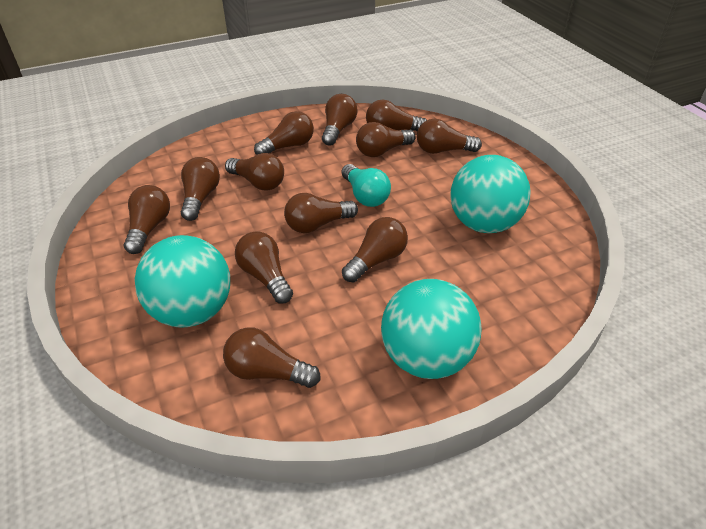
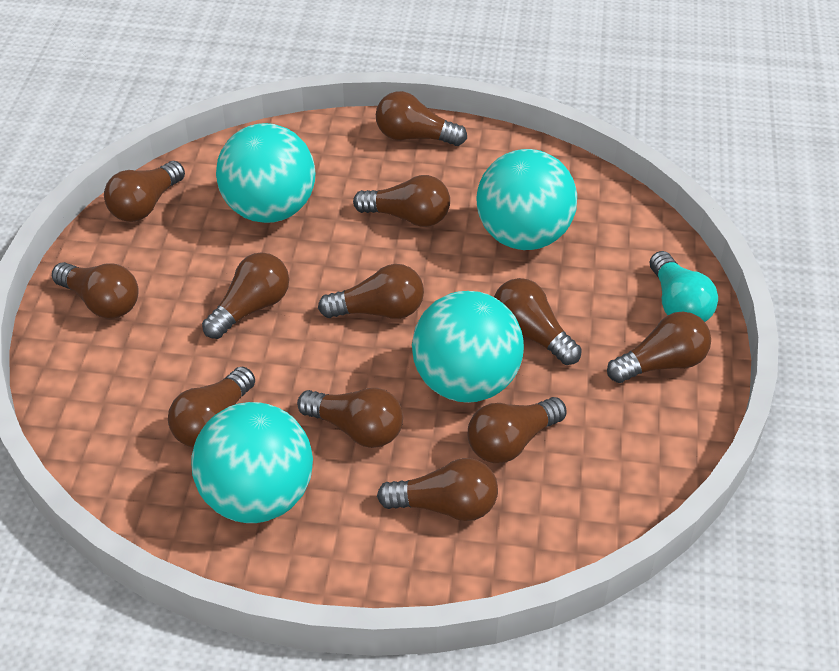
turquoise ball: [135,235,230,328] [381,279,482,379] [450,155,531,233] = 3 -> [191,402,313,523] [216,123,316,223] [412,291,524,403] [476,149,577,250] = 4

